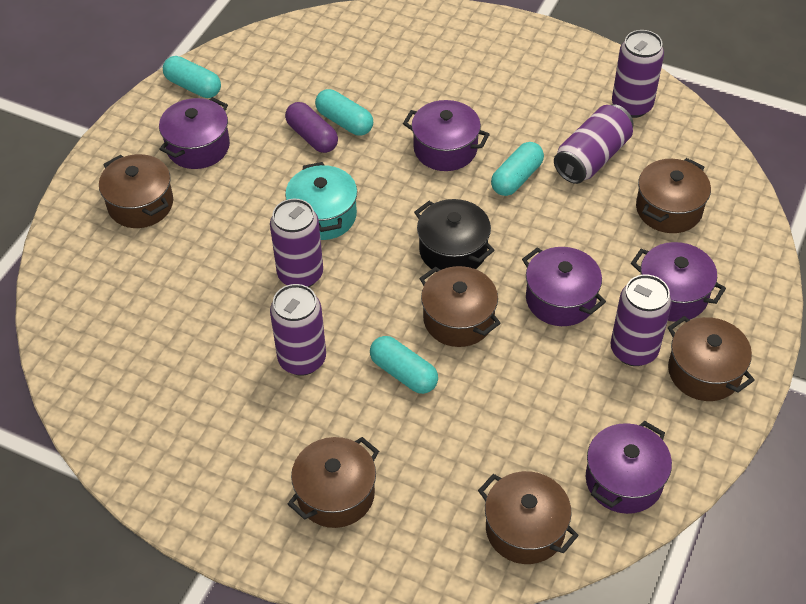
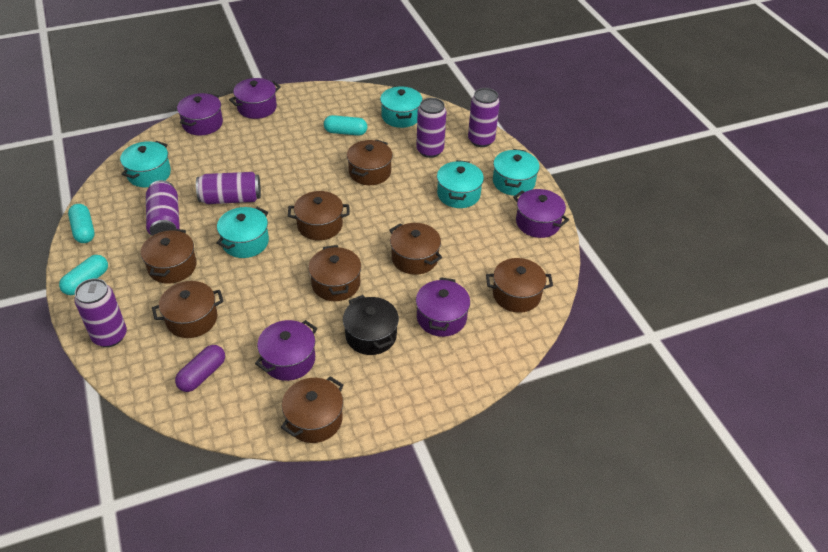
brown pot: [99,154,173,228] [288,437,379,528] [419,266,501,347] [478,471,579,564] [636,158,711,233] [668,316,755,401] = 6 -> [141,228,197,284] [152,281,224,338] [281,376,344,443] [288,191,349,241] [308,245,361,301] [347,140,393,185] [389,223,442,275] [486,258,553,313] = 8
turquoise capsule: [163,56,221,98] [315,89,373,136] [370,336,438,394] [491,142,544,196] = 4 -> [59,255,108,295] [68,204,94,243] [324,115,367,136] = 3
turquoise pot: [285,162,358,240] = 1 -> [120,141,171,187] [216,207,269,258] [380,86,423,128] [437,160,484,208] [493,149,540,196] = 5

